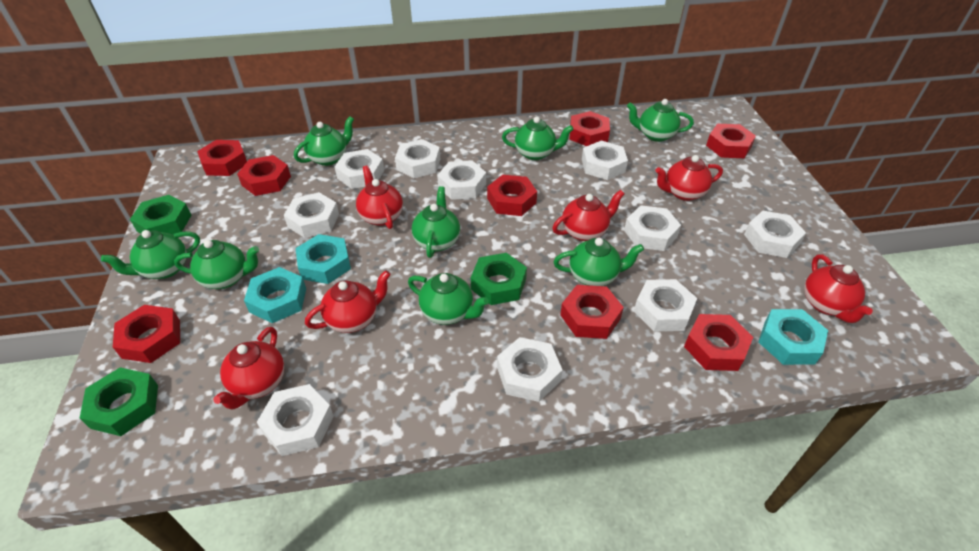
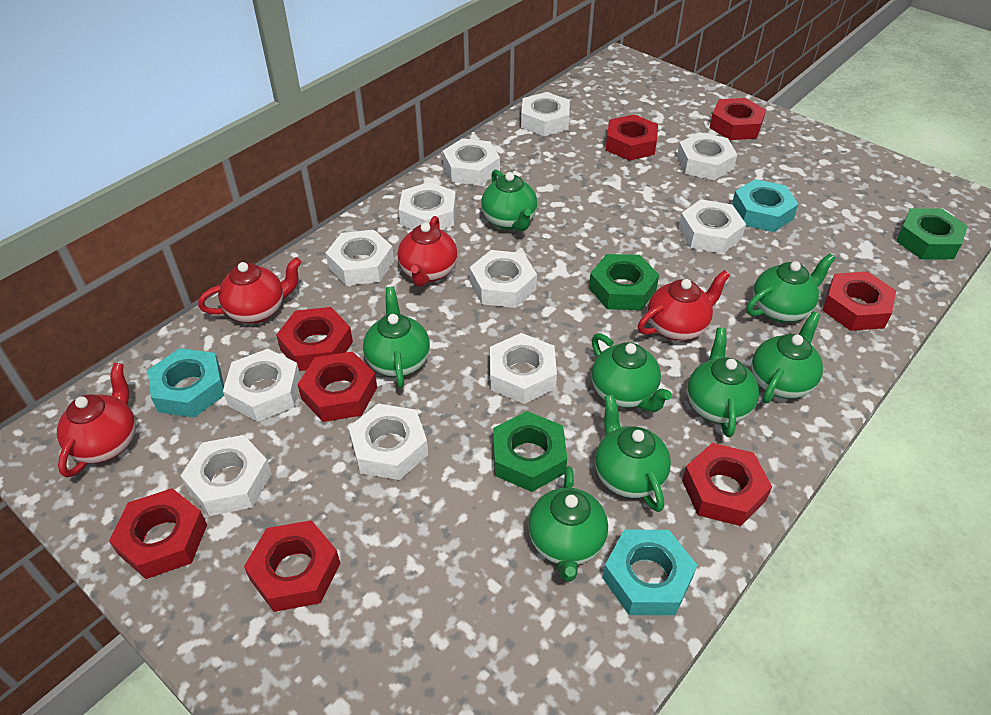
red teapot: [213,327,285,410] [305,270,391,333] [356,165,403,229] [552,190,625,241] [656,155,723,201] [804,254,873,323] = 6 -> [57,363,136,478] [198,257,302,323] [398,216,458,287] [638,270,730,341] = 4
white nut: [256,384,334,456] [284,192,339,238] [335,149,384,189] [395,139,440,178] [437,160,486,200] [497,337,563,402] [582,141,628,180] [624,205,681,251] [634,279,697,331] [744,211,806,258] = 10 -> [181,435,272,516] [223,349,301,422] [326,230,394,286] [348,404,428,480] [399,182,456,230] [443,138,500,186] [470,250,537,308] [490,333,557,404] [521,92,570,136] [677,132,737,180] [679,199,746,254] = 11

